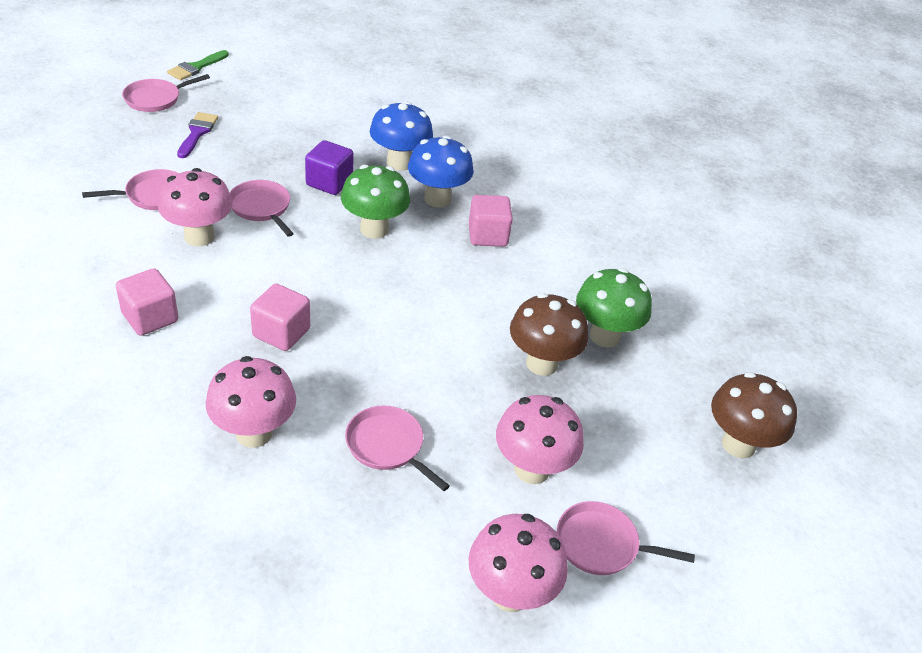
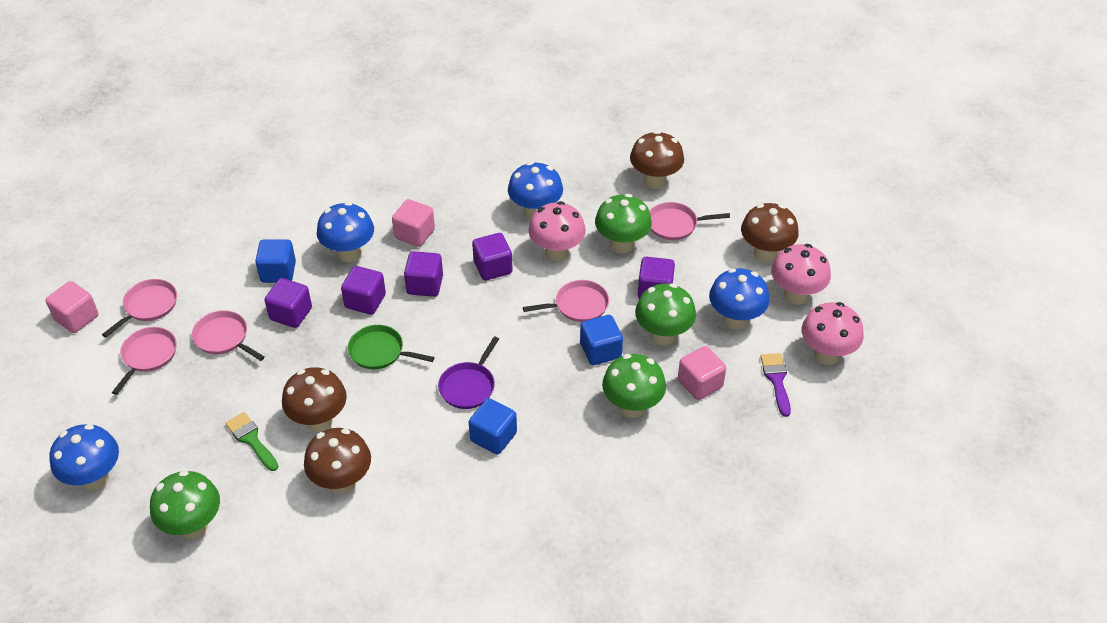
blue cube: none = 0 -> [255,239,296,283] [469,398,517,455] [580,315,623,365] = 3
blue mushroom: [370,101,433,171] [408,136,474,207] = 2 -> [49,424,119,491] [317,202,374,262] [508,162,563,220] [709,268,770,330] = 4
brown mushroom: [510,293,588,376] [711,372,797,459] = 2 -> [282,367,347,432] [304,428,371,494] [630,131,684,189] [741,203,799,262] = 4
green mushroom: [341,165,410,239] [576,268,652,348] = 2 -> [150,470,220,539] [595,194,652,254] [602,354,666,418] [635,283,696,345] = 4
green pan: none = 0 -> [348,325,435,369] = 1
pink mushroom: [158,168,233,247] [205,356,296,448] [469,514,568,612] [496,395,584,484] = 4 -> [528,201,586,262] [771,244,831,305] [802,302,864,365] = 3
purple cube: [305,140,354,195] = 1 -> [265,278,312,328] [341,266,386,315] [404,251,443,297] [472,233,513,281] [638,257,675,299] = 5
purple pan: none = 0 -> [438,336,499,409] = 1

